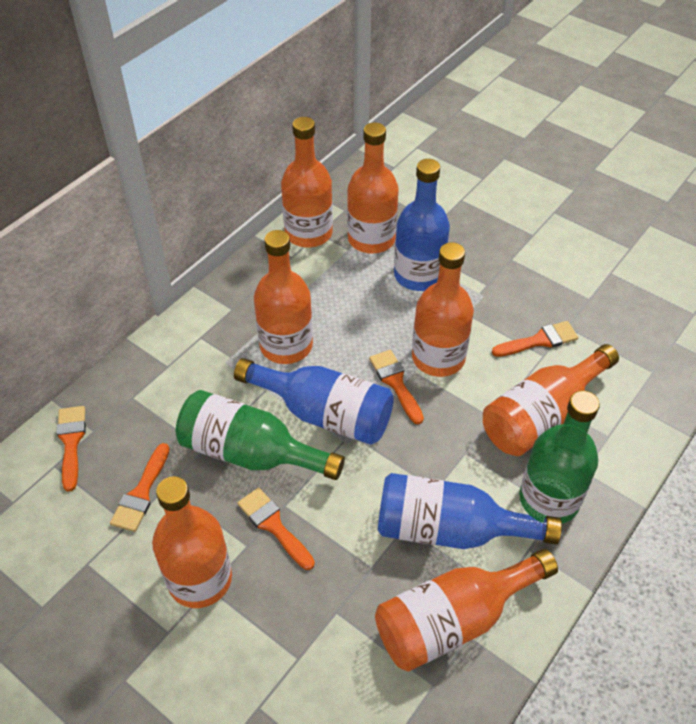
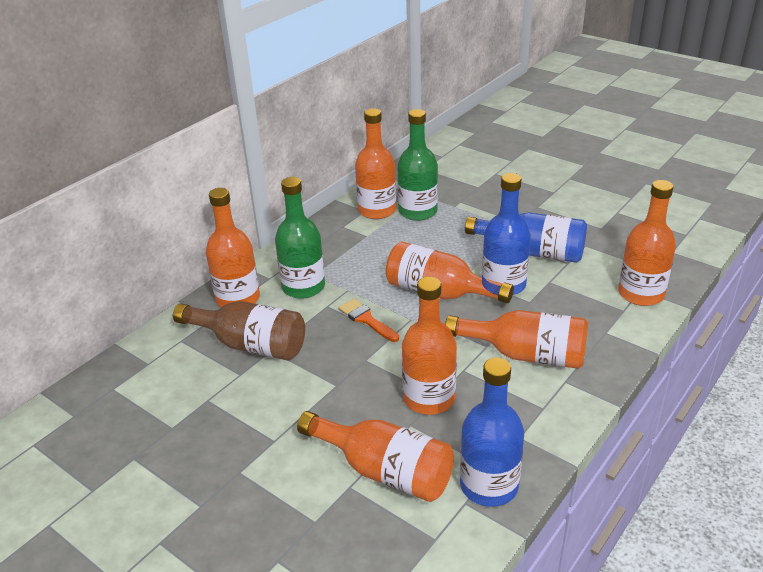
brown bottle: none = 0 -> [173,301,305,361] = 1
orange brush: [57,406,86,492] [110,443,170,532] [237,488,315,570] [369,350,424,424] [492,321,578,357] = 5 -> [339,299,399,342] = 1

